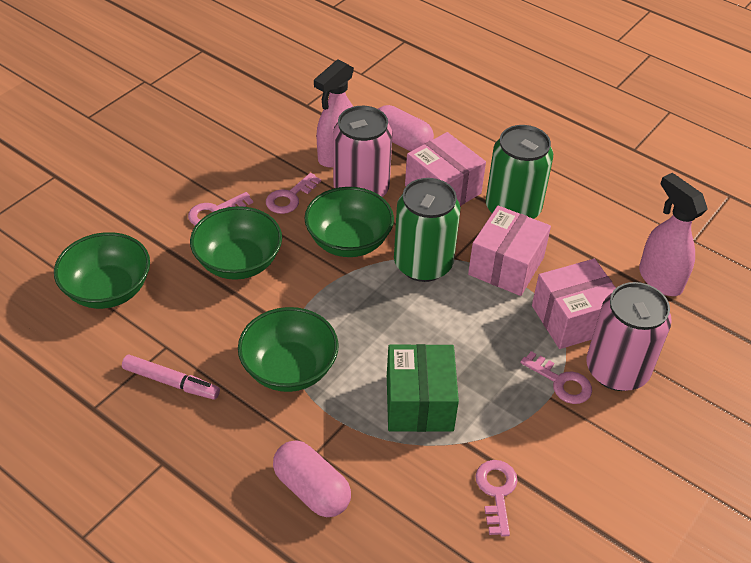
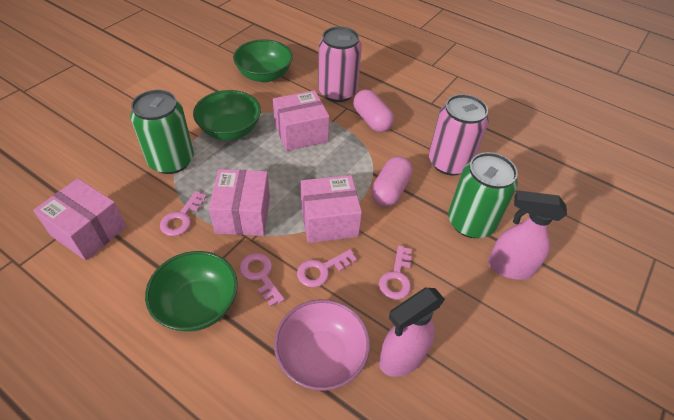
green bowl: [54,232,150,309] [190,206,282,280] [238,307,339,392] [304,187,394,257] = 4 -> [145,251,238,332] [193,90,261,140] [233,39,293,83] = 3
green box: [387,344,459,432] = 1 -> none = 0
pink bowl: none = 0 -> [274,299,370,391] = 1
pink box: [405,132,486,206] [468,206,551,296] [532,259,616,349] = 3 -> [33,178,126,261] [209,169,270,236] [273,90,329,151] [301,175,362,243] = 4
pink marker: [122,355,220,400] = 1 -> none = 0

